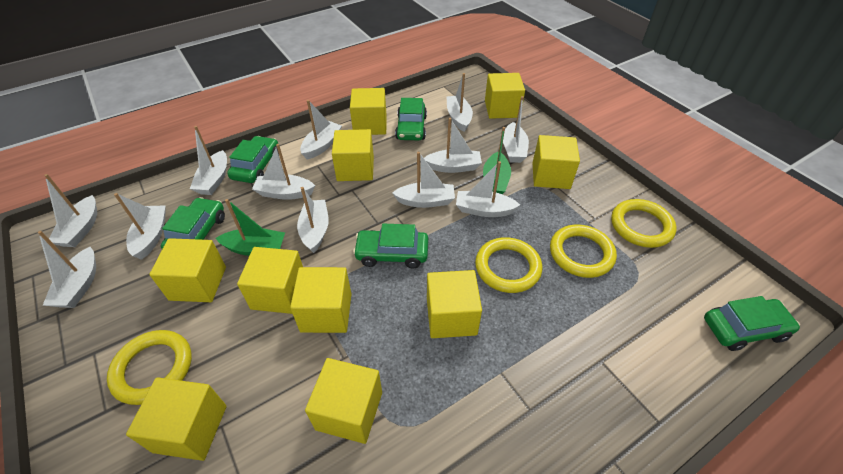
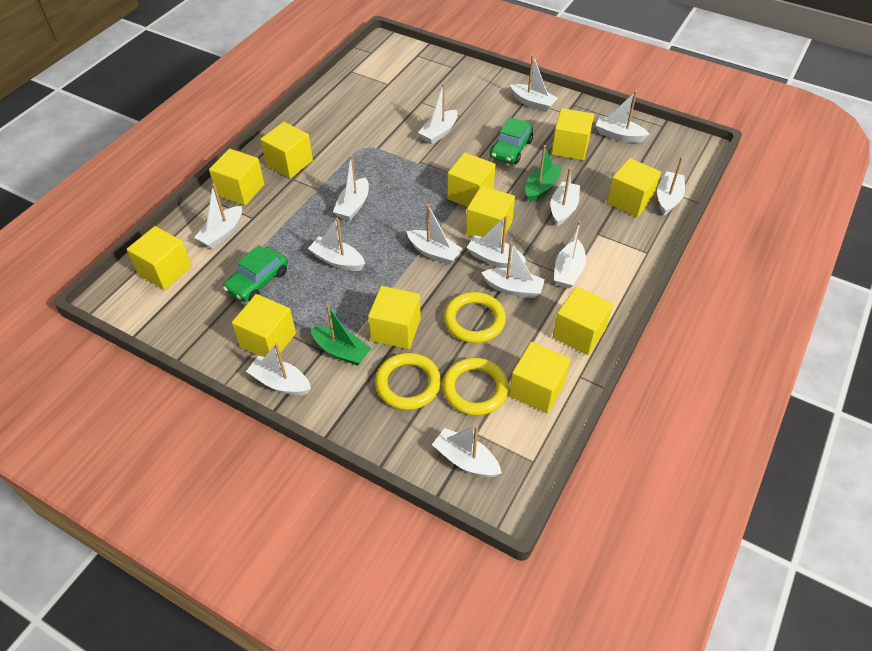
green car: [161,197,225,249] [227,136,279,183] [353,224,428,269] [395,98,427,140] [704,296,800,351] = 5 -> [223,245,288,302] [490,117,533,164] = 2
white boat: [38,231,96,308] [44,174,97,247] [114,193,166,260] [190,126,227,195] [252,144,315,200] [297,187,329,253] [300,100,342,160] [392,152,455,208] [424,118,482,173] [446,73,473,132] [456,161,520,217] [503,96,529,163] = 12 -> [194,183,242,249] [246,343,311,395] [308,217,365,271] [333,155,369,221] [407,204,463,265] [418,83,458,144] [432,425,502,477] [466,216,527,268] [481,242,545,298] [510,55,558,112] [551,167,580,226] [554,221,586,289] [595,91,649,143] [657,157,685,215] = 14
yellow cube: [126,377,227,461] [149,238,226,302] [237,247,303,314] [290,267,351,333] [305,358,382,444] [332,129,374,181] [350,88,387,135] [427,270,482,338] [485,73,525,119] [532,135,580,189] = 10 -> [127,226,192,290] [209,149,264,206] [232,294,296,357] [260,122,313,178] [368,286,421,349] [447,153,496,207] [466,186,515,237] [509,342,571,414] [551,108,594,160] [553,287,613,355] [607,158,661,217] = 11
yellow ring: [107,330,192,405] [475,237,542,293] [550,224,617,278] [611,199,677,248] = 4 -> [375,353,441,410] [442,357,509,415] [444,292,506,343] = 3

